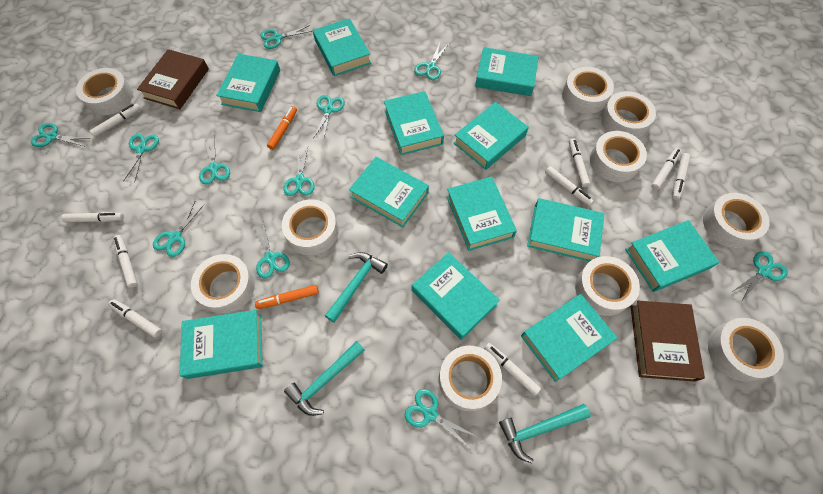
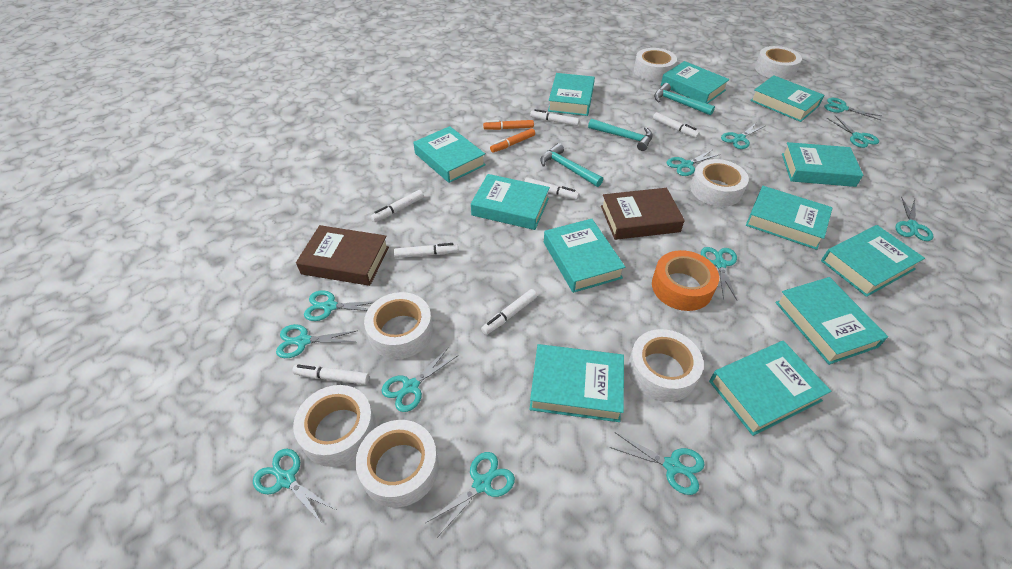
orange tape: none = 0 -> [652,250,719,311] = 1
turquoise scissors: [31,123,90,147] [123,134,159,183] [153,202,204,257] [199,135,230,185] [252,223,290,278] [260,25,312,49] [283,147,314,196] [313,95,345,139] [405,389,478,448] [414,43,449,80] [732,251,788,302] = 11 -> [253,449,336,525] [276,324,358,358] [304,290,375,321] [381,347,457,412] [426,452,515,536] [609,433,705,495] [666,150,721,176] [701,247,737,300] [721,122,765,149] [824,98,881,120] [827,116,879,148] [895,197,933,241] = 12
white marker: [61,212,124,223] [90,103,141,137] [108,299,162,338] [113,235,138,288] [484,343,541,396] [545,166,594,206] [569,139,590,187] [651,148,681,190] [672,153,690,200] = 9 -> [292,364,369,385] [371,190,424,222] [394,243,459,258] [481,289,537,335] [524,177,579,200] [530,109,579,126] [653,112,700,138] = 7
white tape: [76,68,133,115] [191,254,255,314] [282,199,338,255] [439,345,502,411] [562,67,614,114] [575,256,640,316] [590,131,647,182] [601,91,656,138] [703,193,770,248] [708,318,784,382] = 10 -> [293,385,376,467] [356,420,439,508] [364,292,433,359] [628,329,704,402] [634,48,677,82] [690,159,749,207] [755,46,802,80] = 7

